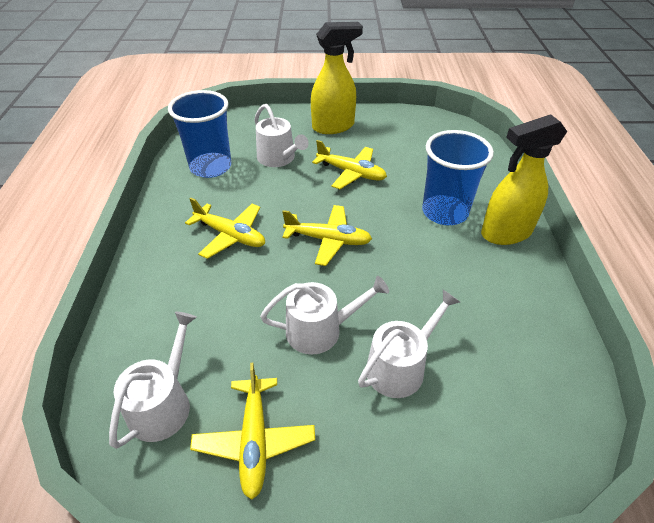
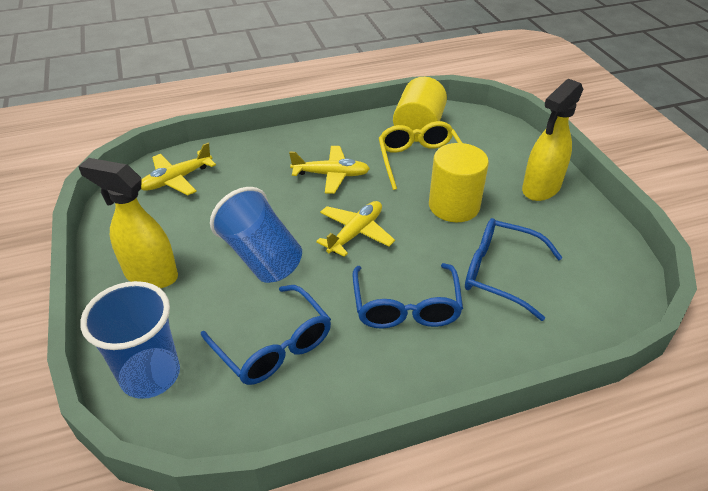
blue glasses: none = 0 -> [201,285,331,385] [353,263,463,329] [465,218,563,321] = 3
white watering can: [109,312,197,449] [254,104,309,167] [260,276,389,354] [358,290,460,398] = 4 -> none = 0
yellow cylinder: none = 0 -> [393,77,447,142] [429,143,489,222] = 2
yellow glasses: none = 0 -> [379,121,462,190] = 1
yellow plane: [185,198,265,259] [190,363,315,500] [282,205,372,266] [312,140,387,189] = 4 -> [141,143,216,195] [289,146,370,194] [316,201,395,257] = 3

